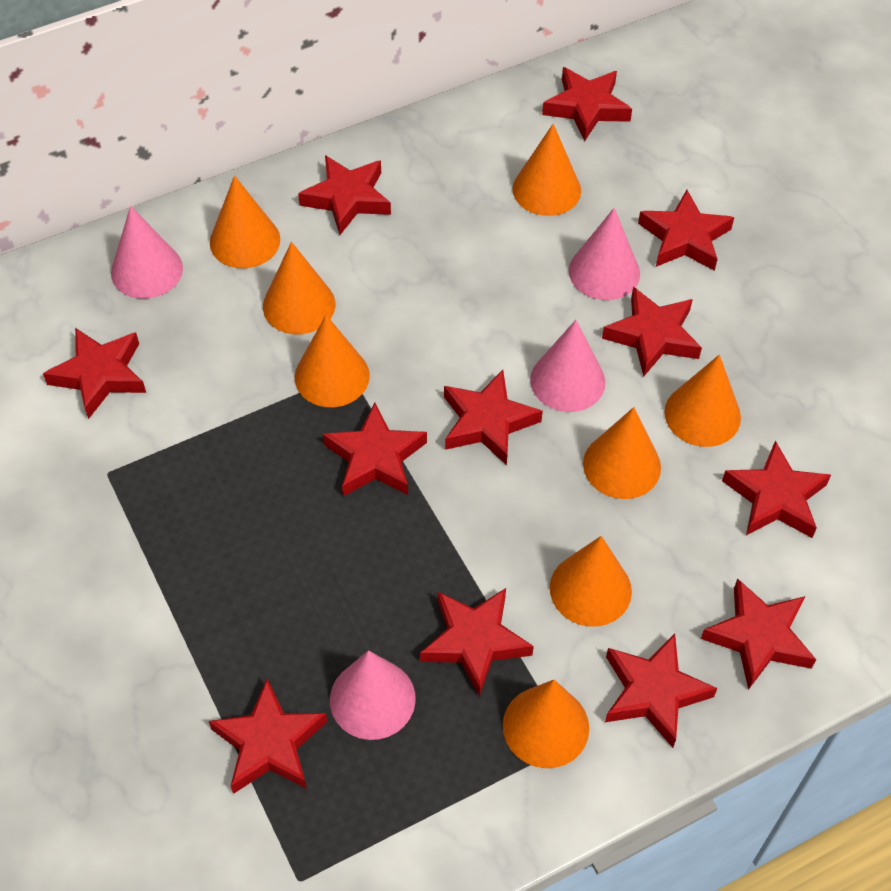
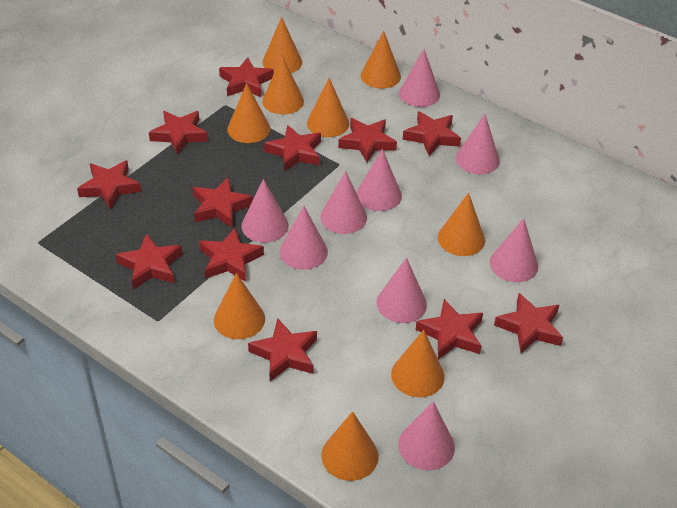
orange cone: [210,176,280,268] [263,242,335,334] [294,315,370,407] [503,680,589,768] [513,124,581,216] [550,536,632,627] [583,407,661,499] [664,355,741,447] = 8 -> [214,273,265,339] [227,83,270,143] [262,17,302,73] [262,55,304,114] [307,78,349,137] [321,411,378,481] [361,31,401,89] [391,330,445,397] [438,193,485,256] = 9
pink cone: [111,206,183,299] [330,650,416,740] [530,320,605,412] [569,208,640,300] = 4 -> [241,179,289,243] [280,205,328,270] [320,171,367,234] [357,149,402,211] [377,257,427,323] [398,401,455,470] [399,49,440,107] [456,114,500,174] [490,218,538,282] = 9

